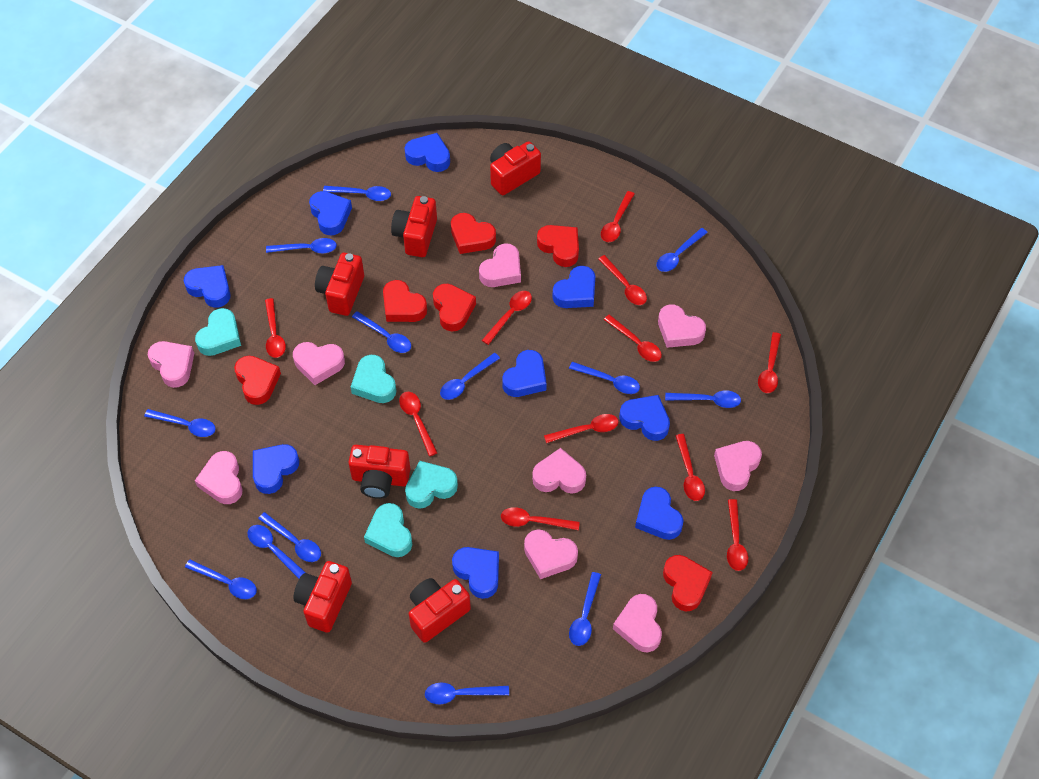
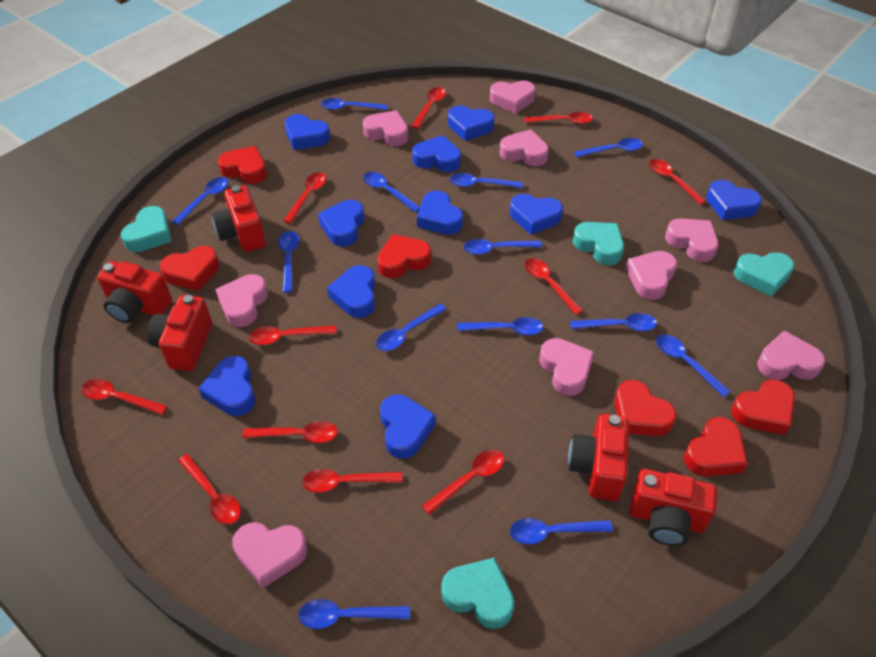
blue heart: [184,265,231,308] [253,444,299,494] [309,191,352,235] [404,133,450,172] [452,547,499,599] [502,350,547,397] [552,266,595,308] [619,395,670,441] [635,487,683,540] = 9 -> [198,356,256,416] [285,114,330,150] [318,200,364,246] [327,265,375,318] [380,394,436,459] [412,135,461,172] [417,190,463,235] [448,105,495,141] [510,194,563,235] [706,180,762,220] = 10
red camera: [293,561,352,633] [315,253,364,316] [348,445,410,499] [391,196,437,257] [409,578,471,643] [490,141,541,195] = 6 -> [97,261,172,323] [147,295,212,371] [211,185,266,252] [568,414,629,501] [629,469,717,546] = 5

